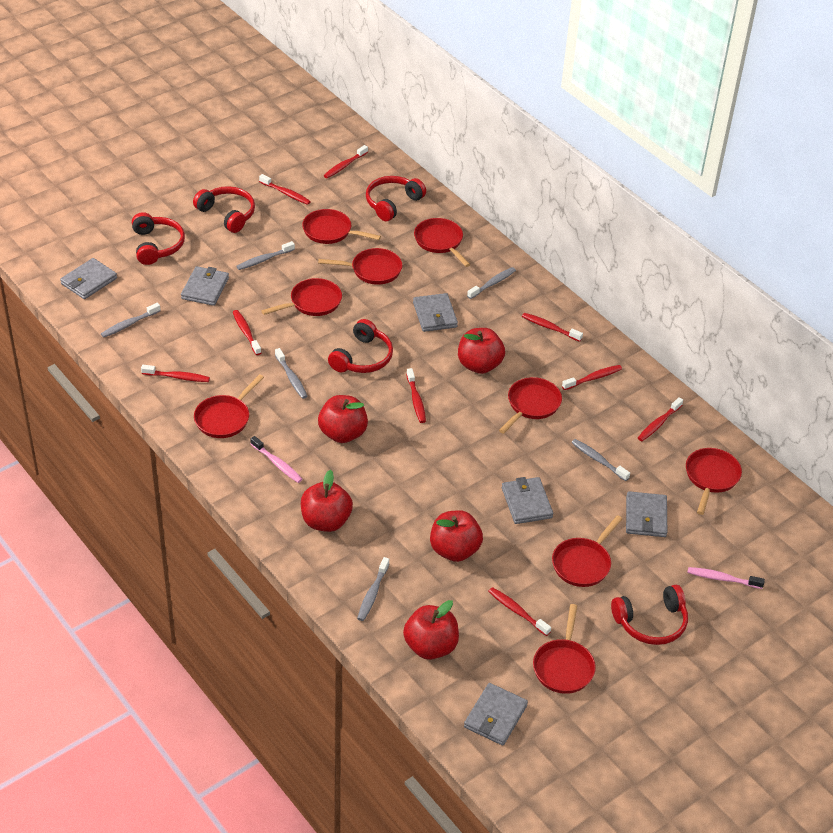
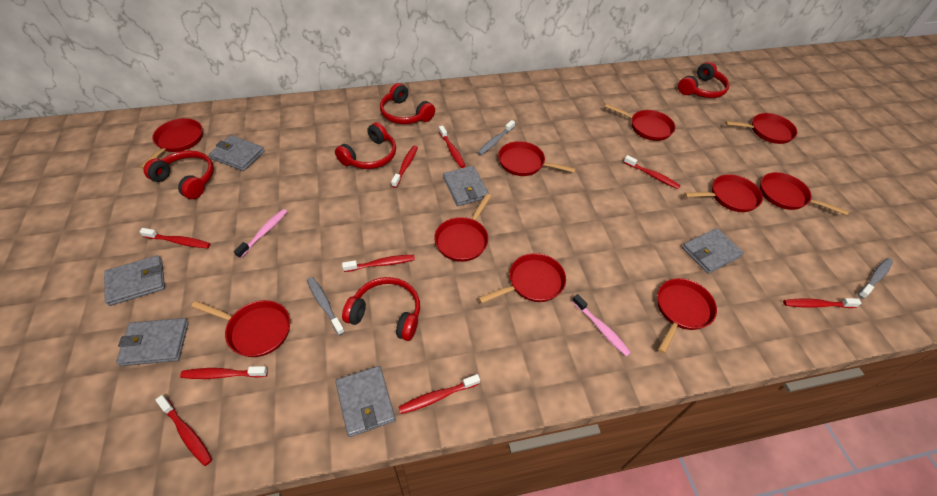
grey toothbrush: [101,303,161,338] [236,241,295,270] [275,348,307,399] [357,557,389,621] [467,267,516,299] [571,439,630,481] = 6 -> [307,277,345,335] [477,120,515,155] [858,258,893,299] = 3
red apple: [301,470,353,532] [318,395,368,443] [403,600,459,660] [430,510,483,562] [458,328,505,374] = 5 -> none = 0
red pan: [194,374,264,438] [261,278,342,316] [302,209,381,244] [318,248,402,285] [414,218,471,267] [499,377,562,434] [533,604,596,694] [552,515,622,587] [686,448,742,515] = 9 -> [140,118,203,169] [191,300,290,357] [434,194,491,262] [478,253,566,303] [498,141,576,176] [605,104,675,141] [657,278,717,353] [684,174,763,212] [725,113,797,144] [760,172,849,215] = 10

